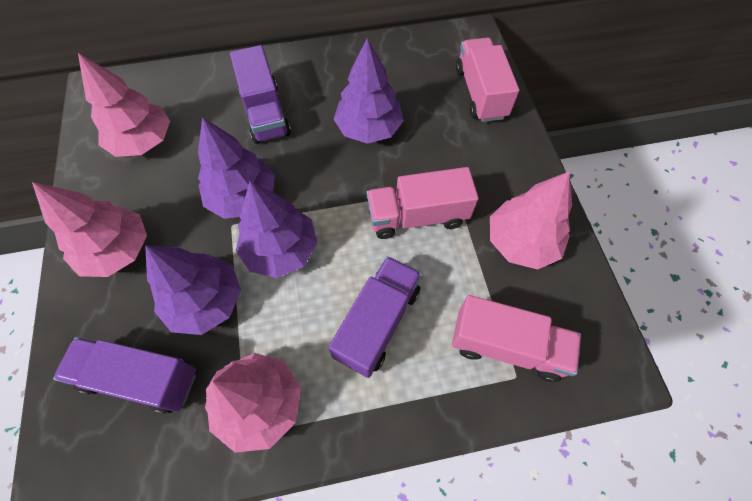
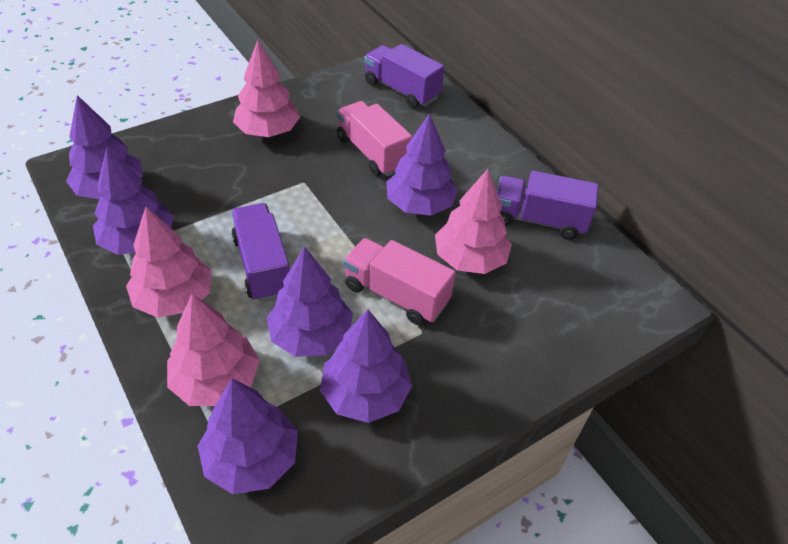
pink truck: [367,167,478,239] [452,295,581,382] [456,38,519,122] = 3 -> [337,101,413,177] [343,238,456,325] = 2
purple tree: [145,245,241,335] [198,117,275,219] [236,181,318,278] [334,38,404,144] = 4 -> [66,95,143,199] [93,147,174,255] [198,379,298,494] [266,246,353,357] [320,309,412,423] [386,113,458,216] = 6

